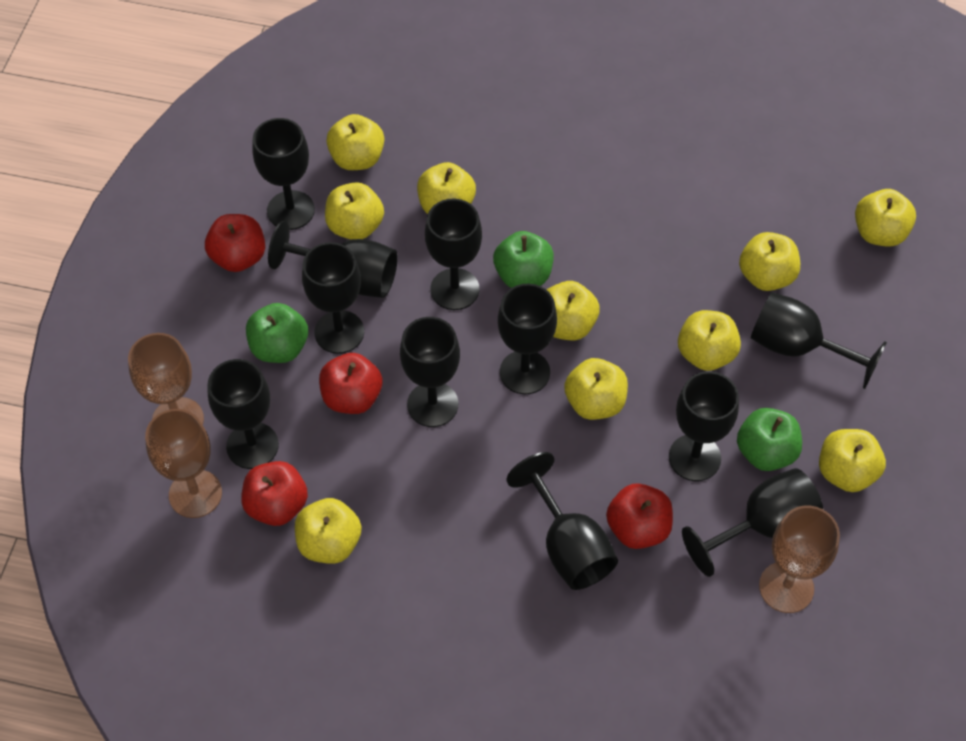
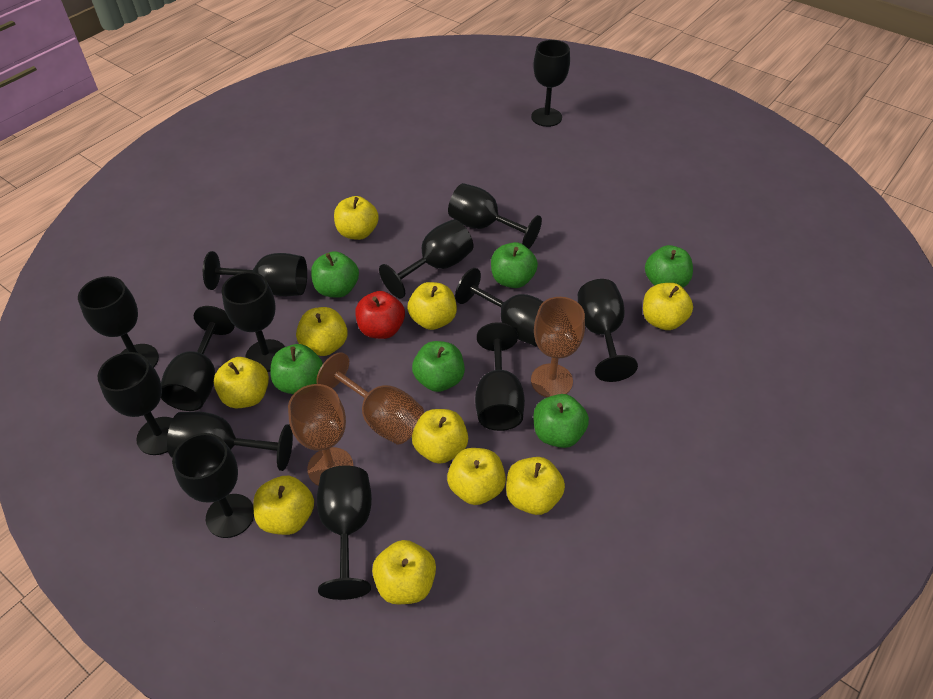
black goblet: [207,359,279,469] [252,118,315,230] [268,221,398,298] [302,242,364,354] [400,317,460,427] [425,199,482,310] [498,284,557,394] [506,452,618,590] [669,371,739,481] [682,468,823,577] [751,292,887,389] = 11 -> [78,276,159,367] [98,352,173,455] [161,306,235,411] [167,412,293,471] [172,433,254,538] [203,251,307,296] [222,272,285,372] [317,465,372,600] [379,219,473,299] [448,183,542,249] [455,268,544,347] [475,322,525,431] [531,40,570,127] [578,279,638,382] = 14
green apple: [246,303,308,363] [493,231,554,288] [737,408,802,471] = 3 -> [270,344,323,394] [311,251,359,298] [412,341,465,392] [491,242,538,288] [533,394,589,448] [645,245,693,288] = 6
red apple: [205,214,265,272] [241,461,308,526] [319,353,382,414] [606,483,673,549] = 4 -> [355,291,405,339] = 1

